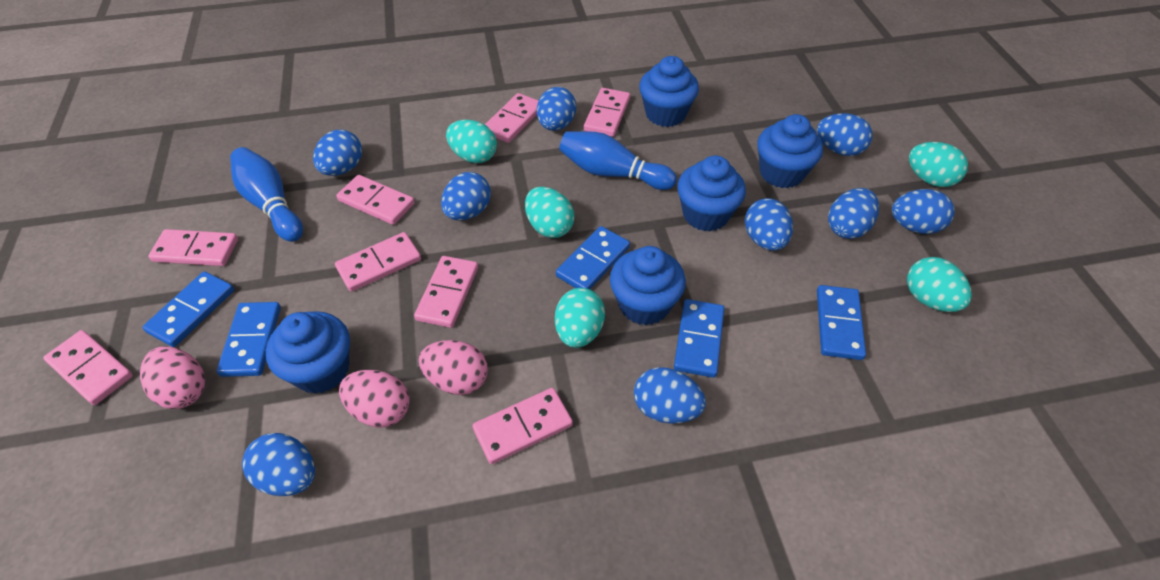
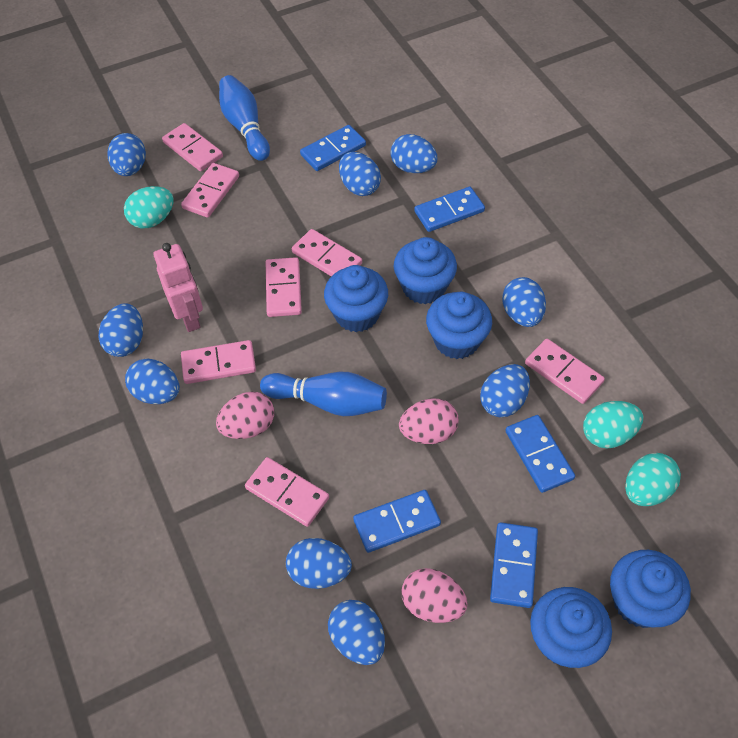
pink domino: [43,330,133,405] [148,229,238,266] [335,232,421,292] [336,175,415,225] [414,256,478,328] [472,388,573,464] [485,93,539,143] [584,88,630,137] = 8 -> [162,123,223,171] [181,163,239,218] [181,340,256,384] [245,457,329,527] [266,257,302,317] [292,229,362,276] [525,339,605,404] = 7
pink robot: none = 0 -> [154,243,203,332] = 1
turquoise egg: [446,120,497,163] [525,187,575,238] [555,288,605,348] [907,257,972,312] [909,142,968,187] = 5 -> [124,186,173,229] [583,401,643,449] [625,453,681,506] = 3

